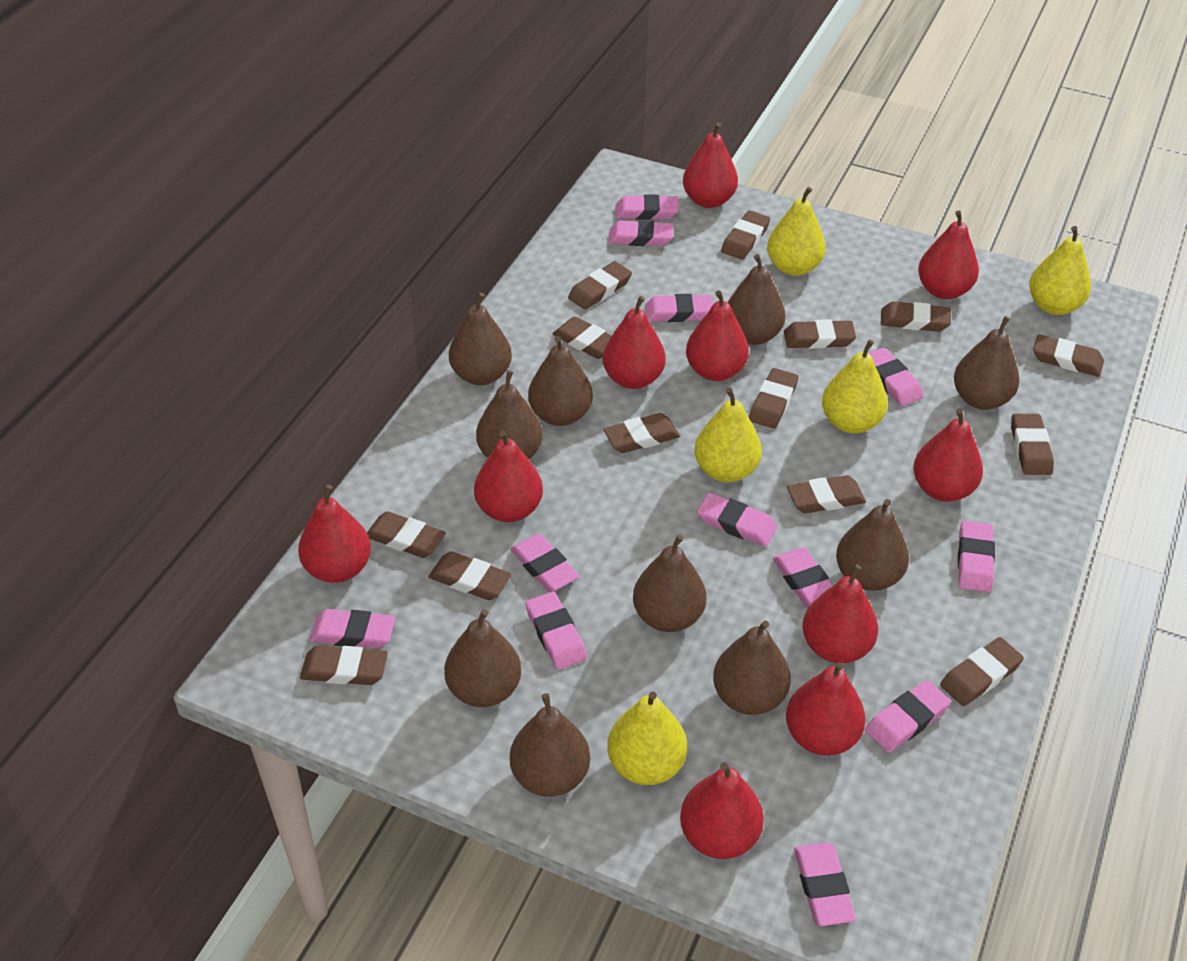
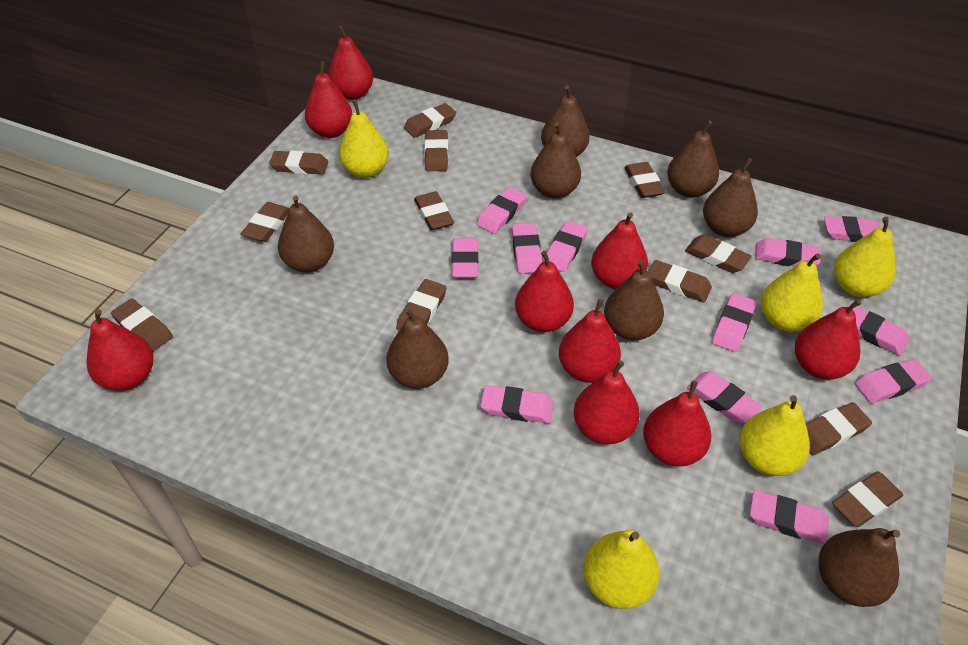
brown eraser: [300,645,388,685] [367,511,446,558] [428,552,512,600] [552,317,612,359] [568,261,632,310] [604,413,680,453] [721,210,770,260] [749,368,798,429] [784,319,856,349] [787,475,866,513] [881,301,951,332] [940,637,1024,706] [1011,414,1054,475] [1033,334,1104,377] = 14 -> [111,299,173,351] [240,202,289,242] [269,150,328,175] [396,279,447,330] [404,103,456,138] [414,191,454,230] [425,130,448,171] [624,162,665,198] [648,260,712,303] [685,235,752,273] [806,402,872,455] [832,471,903,527] = 12
brown pear: [444,609,521,707] [449,293,512,385] [476,370,543,459] [510,693,590,796] [528,336,593,426] [633,534,706,632] [713,620,791,715] [728,254,785,345] [836,499,909,591] [954,316,1020,410] = 10 -> [278,195,334,273] [386,307,449,389] [530,122,581,199] [541,85,590,157] [604,260,664,341] [667,120,719,198] [703,158,758,237] [819,528,900,607] = 8
red pear: [298,484,371,583] [474,431,543,522] [603,296,666,389] [680,762,764,859] [683,122,738,208] [686,290,749,381] [786,662,866,756] [802,564,878,663] [913,409,983,502] [918,210,979,299] = 10 -> [86,309,153,391] [305,61,352,138] [328,26,373,100] [515,251,574,332] [559,299,621,383] [574,360,640,444] [591,213,648,289] [643,381,711,467] [795,299,861,380] = 9

